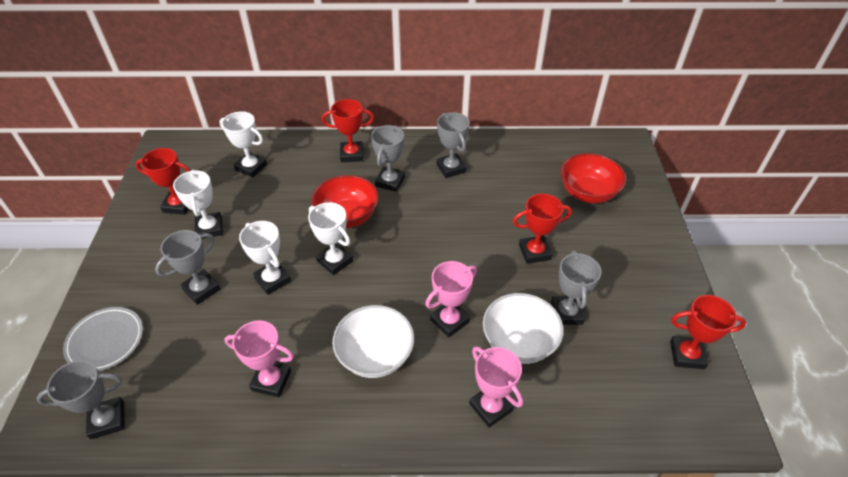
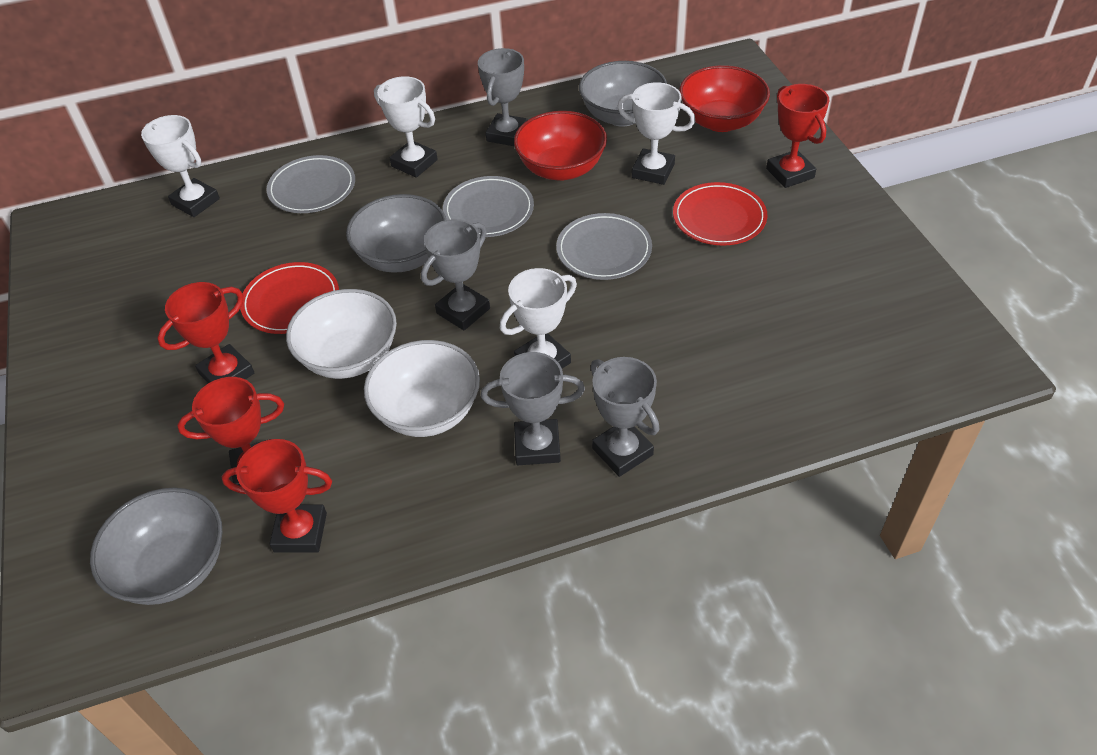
grey bowl: none = 0 -> [90,488,222,605] [346,194,446,273] [579,61,667,127] = 3
grey plate: [63,307,143,371] = 1 -> [267,155,355,213] [443,176,534,237] [556,213,652,280] = 3
grey trophy: [36,360,125,439] [155,230,221,305] [371,125,405,192] [437,112,470,178] [551,251,601,325] = 5 -> [421,219,490,330] [478,48,528,146] [481,352,585,465] [591,357,659,477] = 4
pink trophy: [224,320,294,397] [425,261,477,338] [469,347,523,428] = 3 -> none = 0
red plate: none = 0 -> [240,262,339,334] [673,182,767,246] = 2

